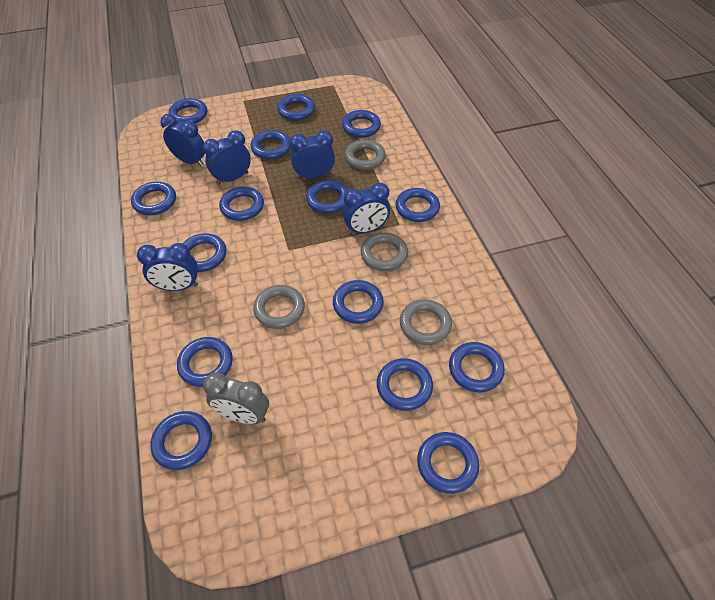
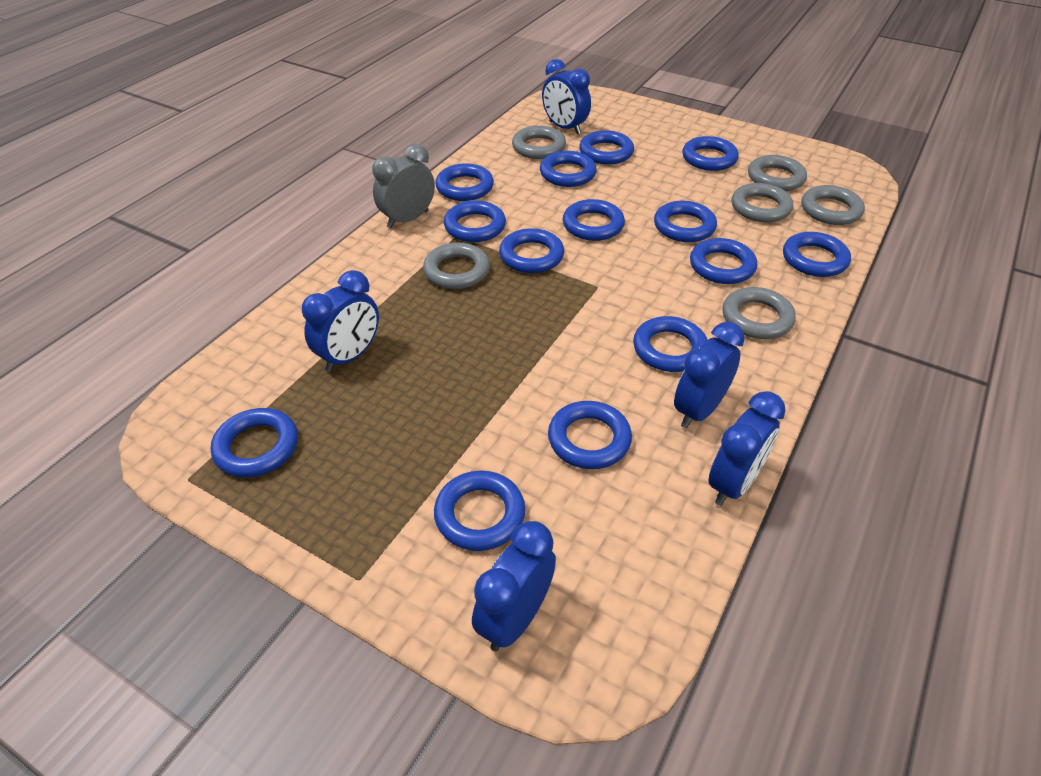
blue ring: [131,182,176,215] [150,411,212,470] [169,98,207,124] [177,337,233,387] [183,233,227,272] [219,187,264,221] [251,130,291,159] [277,94,315,121] [306,180,348,213] [333,280,384,324] [342,110,381,138] [377,358,433,411] [396,188,440,222] [417,432,479,494] [449,342,505,393] = 15 -> [211,408,298,478] [434,471,525,551] [435,163,494,201] [444,201,506,242] [499,228,564,273] [540,151,597,187] [548,401,632,469] [563,199,625,241] [579,130,634,165] [633,316,707,372] [654,201,717,242] [682,136,739,171] [690,238,757,284] [783,232,851,277] = 14
grey ring: [253,285,305,329] [345,140,386,170] [361,233,408,271] [400,299,452,345] = 4 -> [423,242,490,289] [512,126,566,159] [722,287,796,339] [731,183,793,223] [748,155,807,191] [802,185,865,225] = 6

